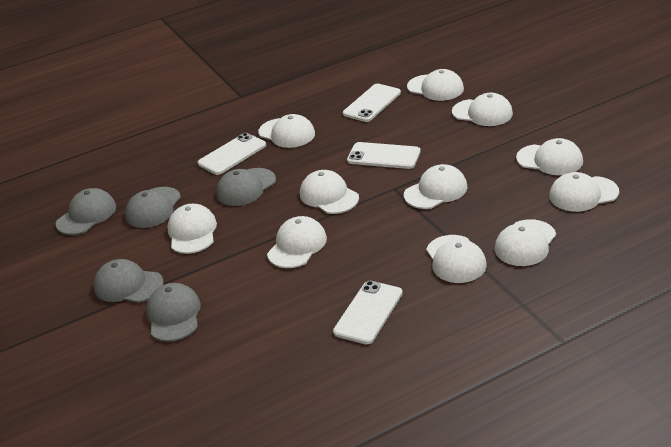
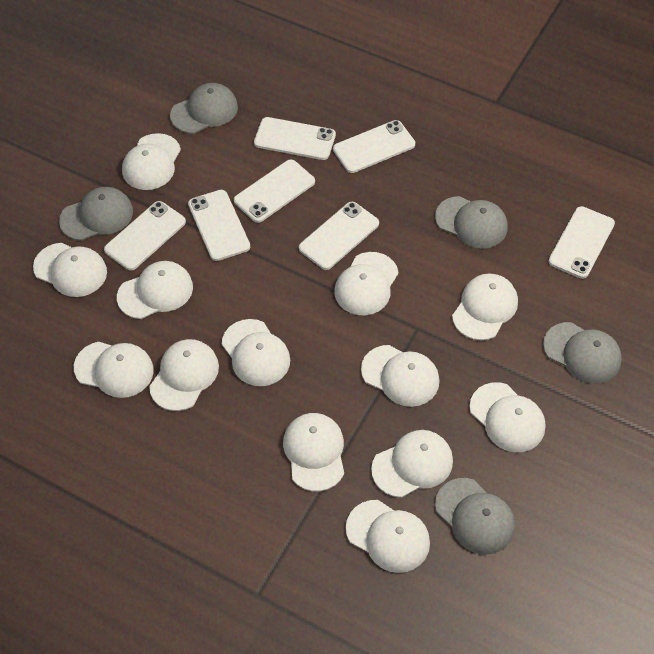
white cap: [167,204,217,254] [258,114,315,148] [267,216,327,268] [300,170,359,214] [404,164,467,209] [407,69,464,101] [426,235,487,283] [452,93,513,126] [495,219,556,266] [516,138,583,175] [549,172,619,212] = 11 -> [33,243,107,297] [74,342,154,398] [117,261,193,319] [122,133,181,190] [149,339,219,411] [222,319,290,386] [283,413,344,491] [334,252,399,315] [346,500,430,573] [361,345,439,407] [371,430,453,498] [452,273,518,340] [469,382,546,452] = 13
white phone: [198,133,266,175] [333,281,403,344] [343,84,401,122] [347,142,421,169] = 4 -> [104,201,186,271] [188,190,250,261] [234,159,315,223] [254,117,336,160] [299,202,379,270] [333,120,415,173] [548,206,615,279] = 7

